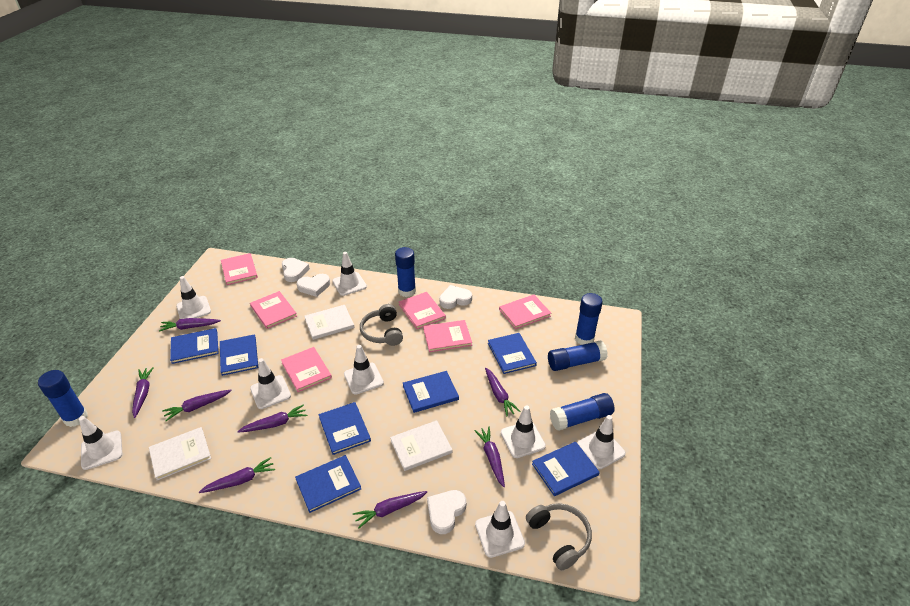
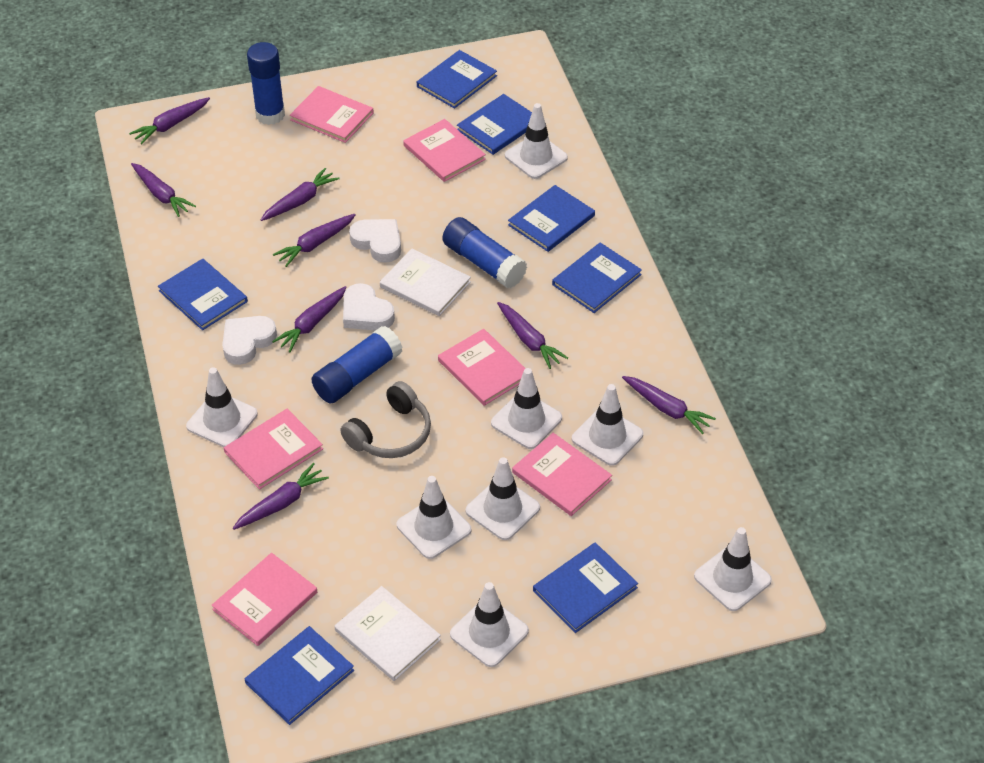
blue glue stick: [38,370,88,427] [395,247,416,297] [548,341,608,371] [550,393,615,431] [575,293,603,345] = 5 -> [247,42,285,125] [311,326,402,404] [442,217,527,288] = 3
grey headphones: [360,304,403,346] [526,503,592,570] = 2 -> [341,381,431,458] = 1
white book: [149,427,211,481] [304,305,354,340] [390,420,453,471] = 3 -> [334,586,441,681] [380,249,471,316] = 2
white heart: [282,258,310,282] [297,274,330,297] [427,490,466,534] [439,285,472,309] = 4 -> [222,316,277,365] [343,283,395,330] [349,219,401,263] = 3

